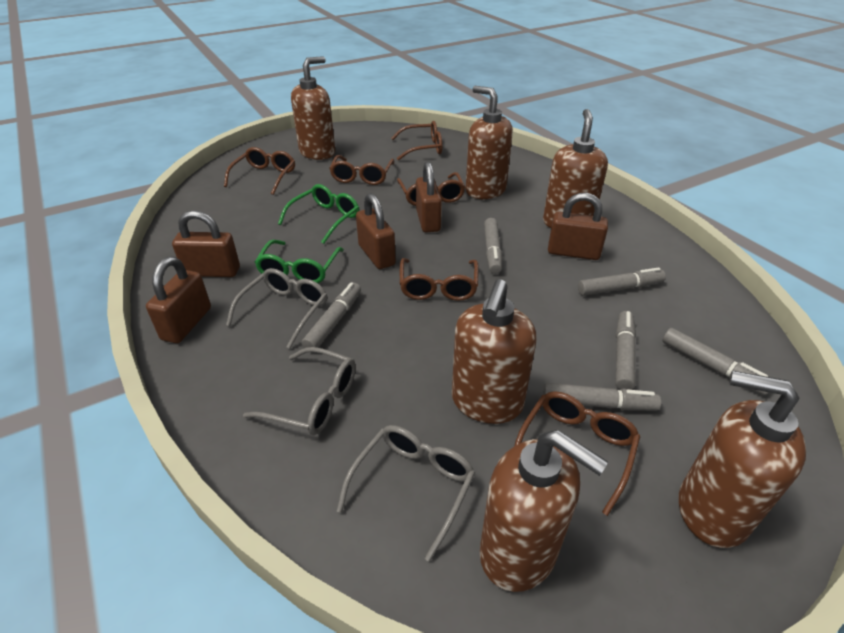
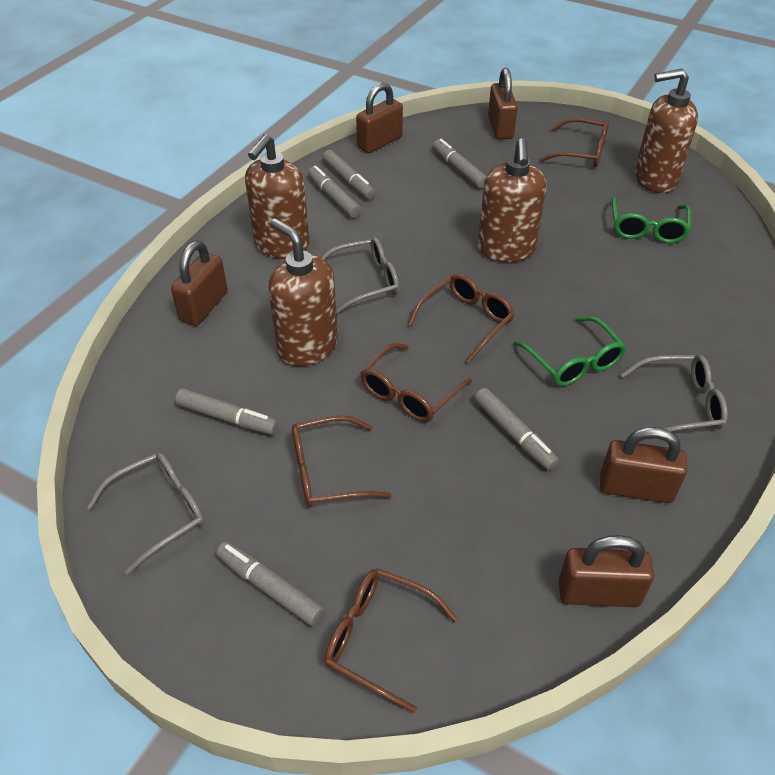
brown glasses: [224,147,295,195] [329,155,394,185] [391,121,442,161] [397,172,465,206] [400,258,479,301] [514,391,640,516] = 6 -> [292,415,391,507] [324,568,458,713] [360,343,472,422] [407,274,514,364] [539,118,609,167] = 5
brown soap dispenser: [291,56,335,160] [452,279,537,424] [466,86,513,199] [480,430,608,592] [543,109,608,228] [679,371,806,548] = 6 -> [245,134,310,259] [268,219,338,366] [478,138,546,262] [635,69,698,193] = 4

